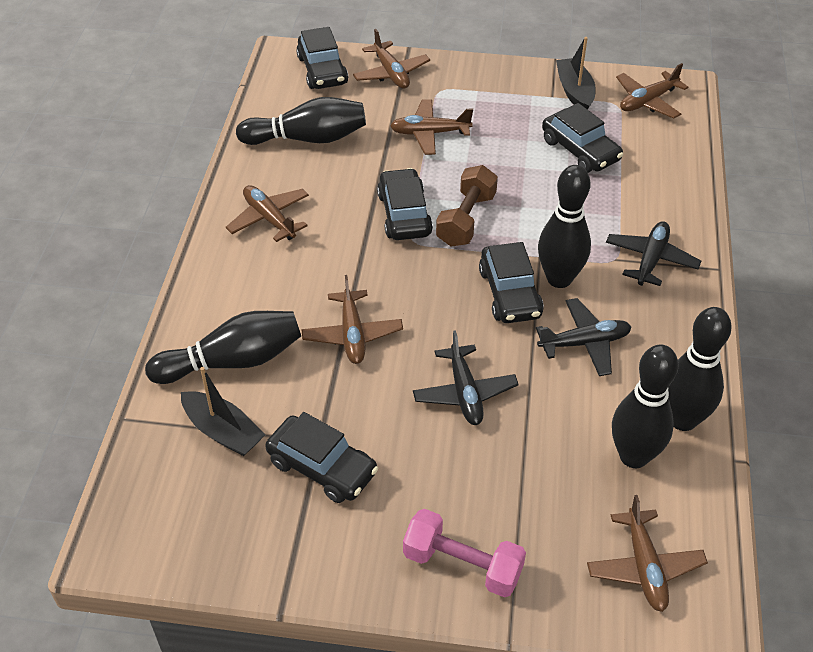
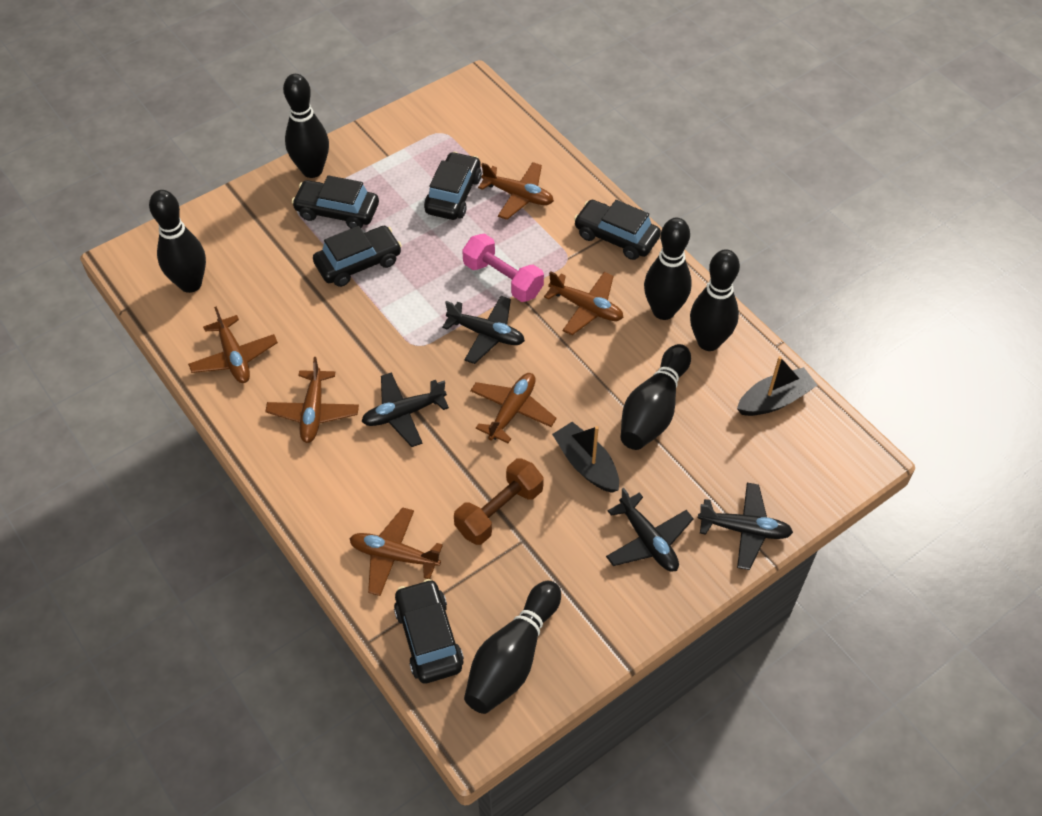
black bowling pin: [145,311,301,384] [236,97,366,145] [538,165,591,288] [612,344,679,468] [668,307,732,431] = 5 -> [149,190,206,293] [283,74,329,178] [464,581,561,714] [620,344,691,450] [644,218,692,320] [690,249,740,351] = 6
black plane: [413,330,519,425] [536,298,631,376] [606,221,701,286] = 3 -> [361,372,449,447] [442,296,525,364] [606,488,694,572] [698,483,793,570] = 4

